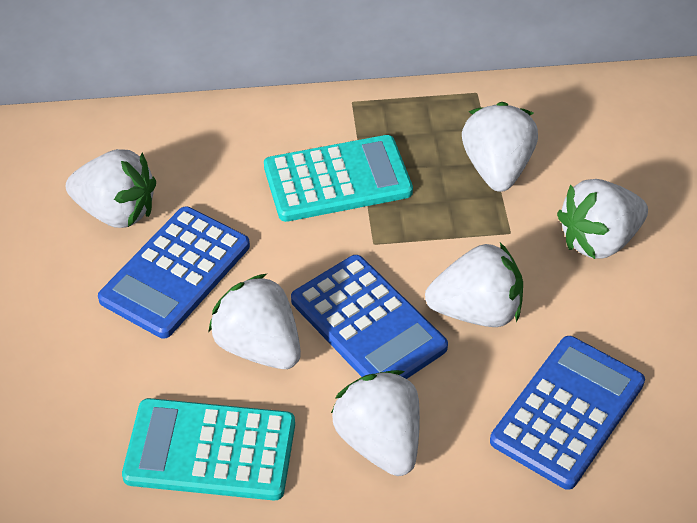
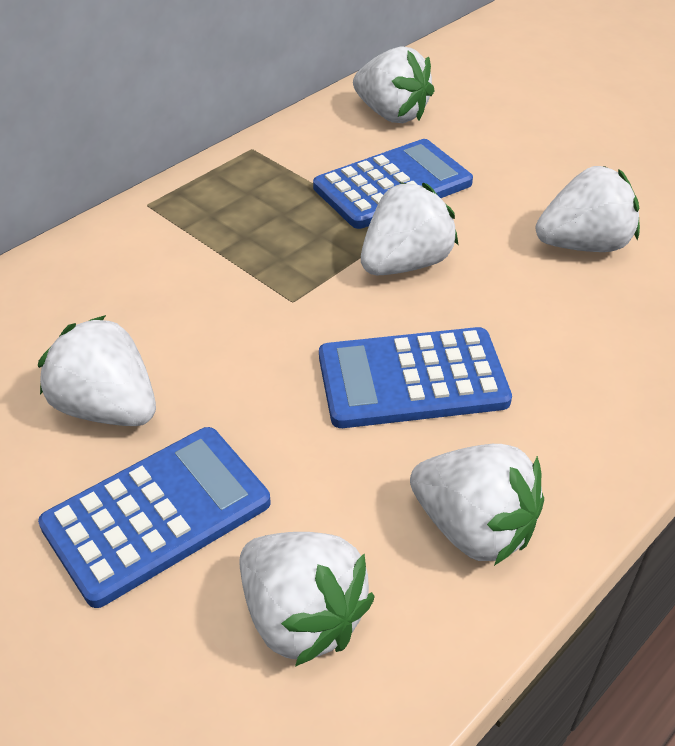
turquoise calculator: [122,398,295,501] [264,135,413,222] = 2 -> none = 0

